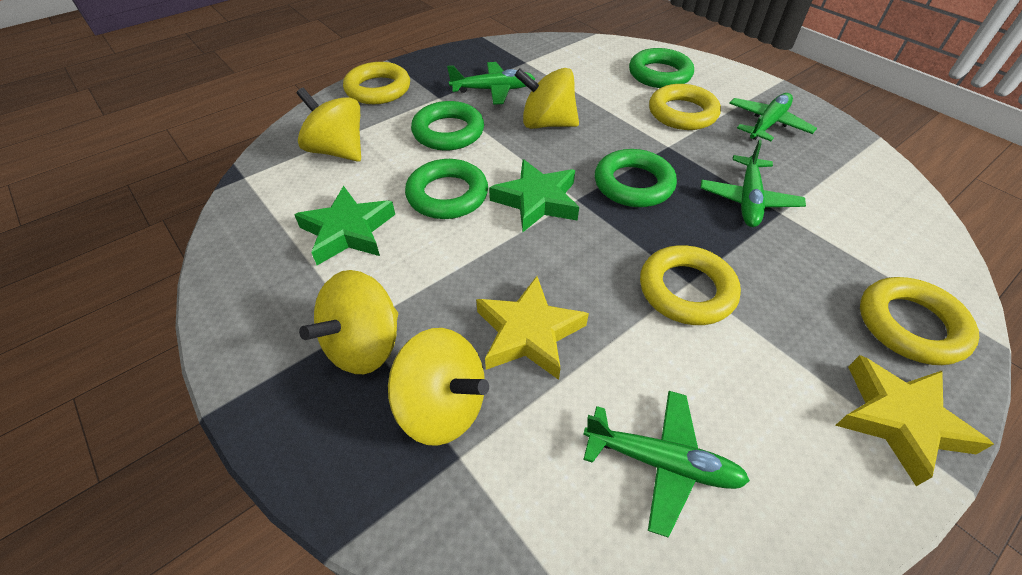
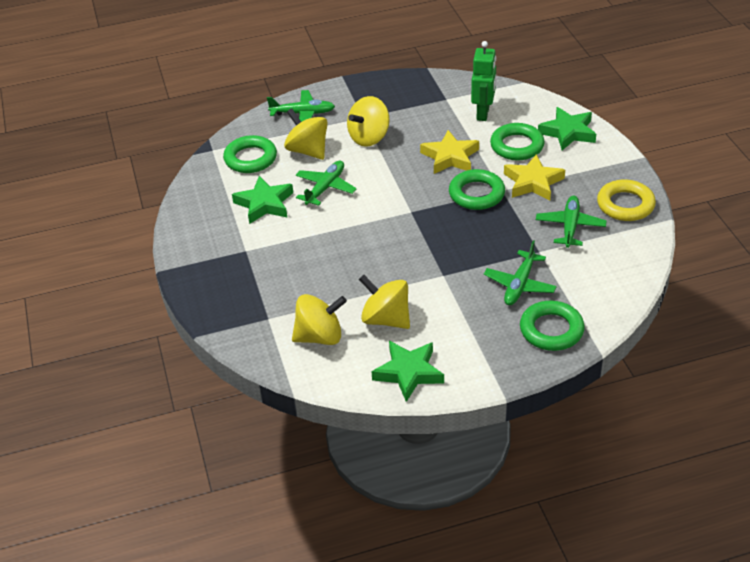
green robot: none = 0 -> [471,41,496,121] = 1
green star: [294,186,395,265] [489,159,579,232] = 2 -> [232,176,293,224] [372,341,444,402] [538,107,596,150] = 3
yellow ring: [343,62,410,104] [640,245,741,325] [649,84,721,130] [860,277,979,365] = 4 -> [597,179,656,221] = 1

